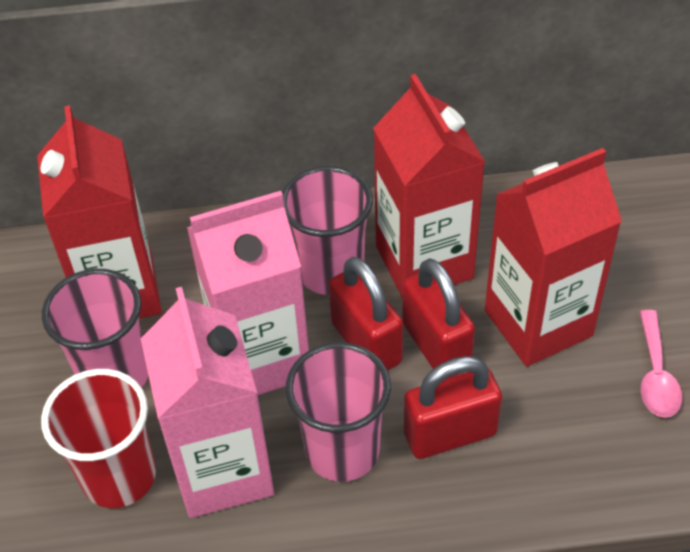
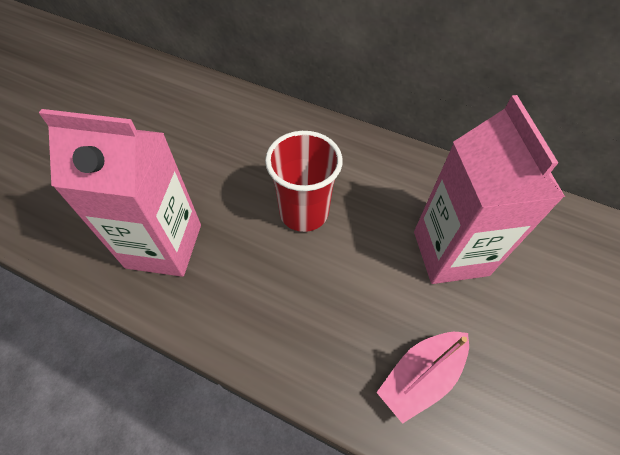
pink boat: none = 0 -> [376,332,469,424] = 1
pink cup: [42,269,148,388] [282,166,373,295] [286,342,391,482] = 3 -> none = 0
pink spoon: [640,310,682,418] = 1 -> none = 0
red carton: [37,105,162,318] [373,74,485,297] [485,148,622,366] = 3 -> none = 0
red padlock: [329,257,403,371] [402,258,475,378] [404,356,502,459] = 3 -> none = 0

